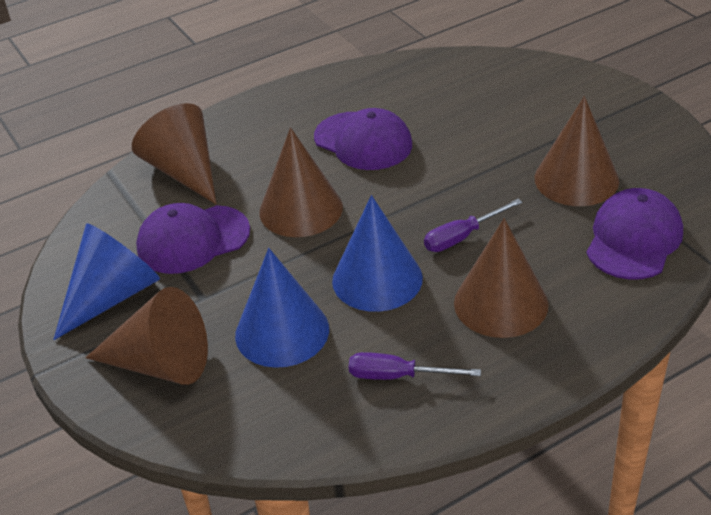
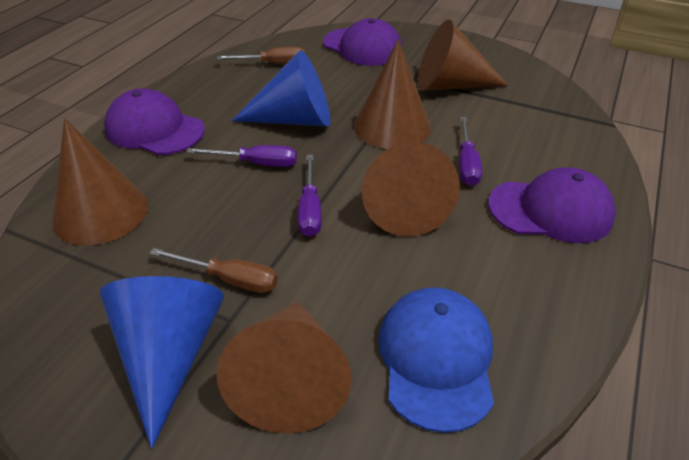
blue cap: none = 0 -> [378,287,494,433] = 1
blue cone: [53,223,160,340] [235,248,329,368] [332,195,423,312] = 3 -> [99,276,224,449] [232,50,330,126] = 2
brown screwdriver: none = 0 -> [150,248,278,293] [217,47,305,64] = 2
purple screwdriver: [349,352,481,380] [424,199,522,252] = 2 -> [187,145,297,167] [298,155,321,237] [459,117,482,186] = 3

